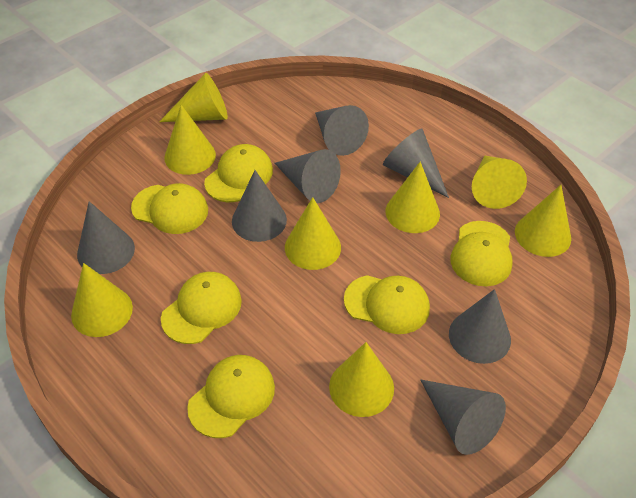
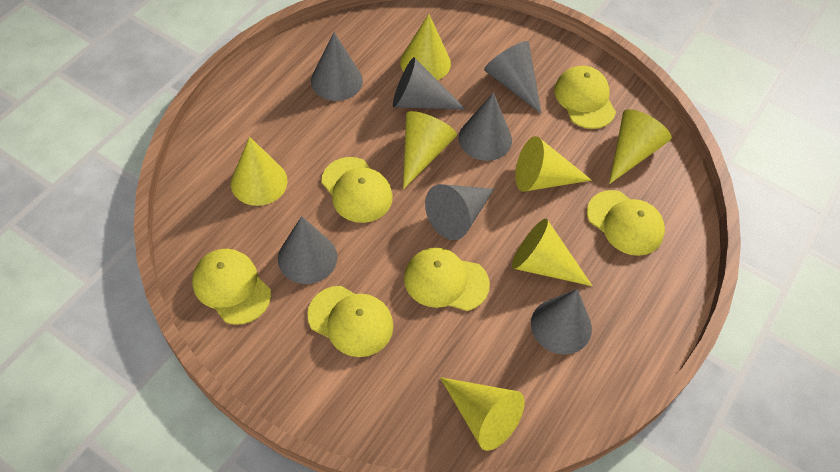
yellow cone: [71,263,133,337] [159,73,228,122] [164,105,216,175] [285,197,341,270] [329,342,394,417] [386,162,440,233] [472,155,527,209] [515,185,571,257] = 8 -> [231,137,288,206] [400,14,451,80] [403,111,457,190] [440,377,525,451] [512,219,592,286] [515,136,592,192] [609,109,672,184] = 7

